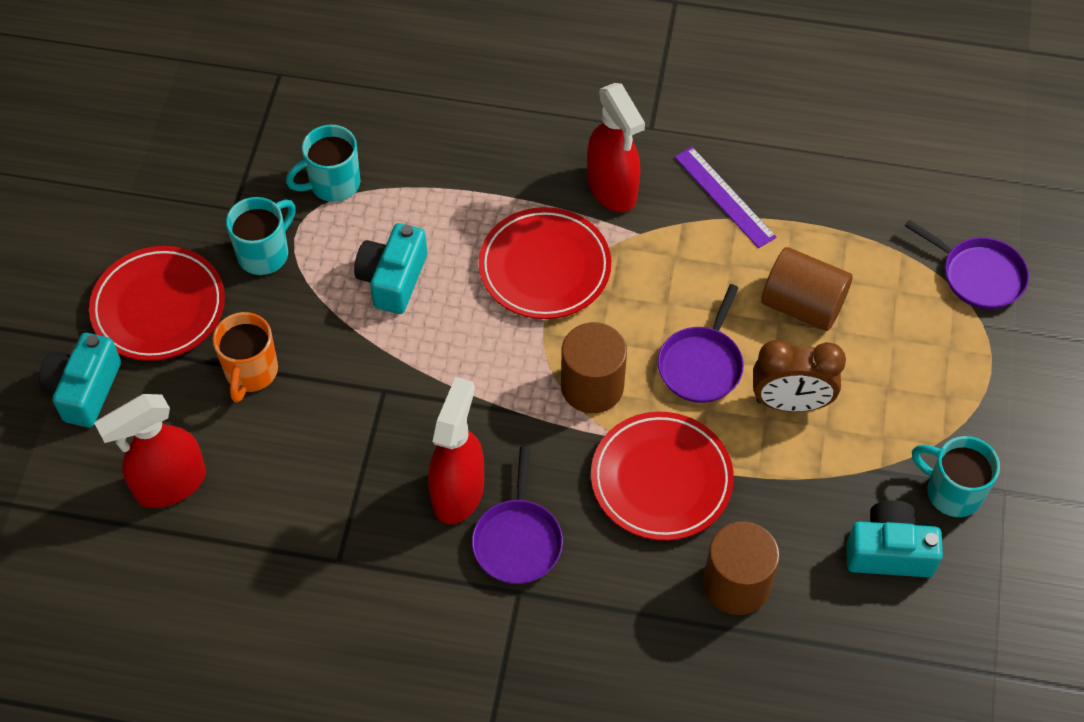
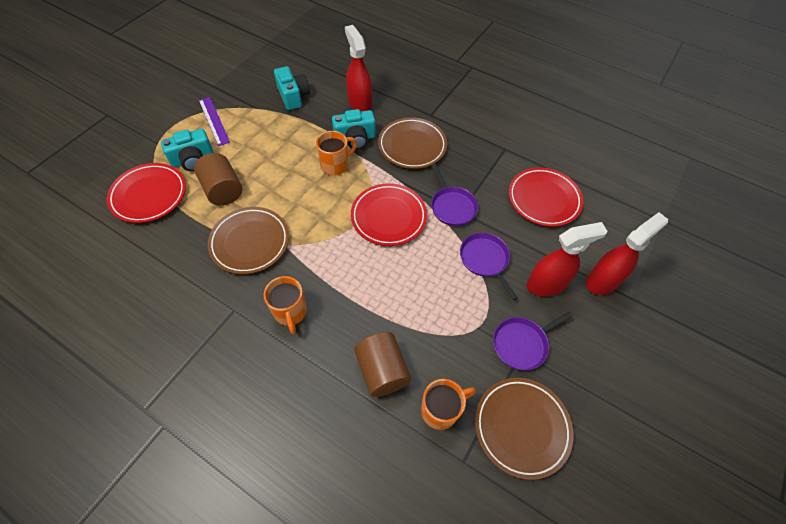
brown clock: [753,340,846,412] = 1 -> none = 0
brown cylinder: [561,322,627,413] [703,521,780,615] [761,247,853,331] = 3 -> [194,153,242,206] [354,332,411,397] = 2
brown plate: none = 0 -> [208,207,289,274] [378,117,447,169] [475,378,573,480] = 3
orange mug: [213,312,278,402] = 1 -> [264,276,307,334] [316,131,357,176] [421,379,476,430] = 3
turquoise mug: [226,197,296,275] [286,125,360,202] [912,436,1000,517] = 3 -> none = 0

